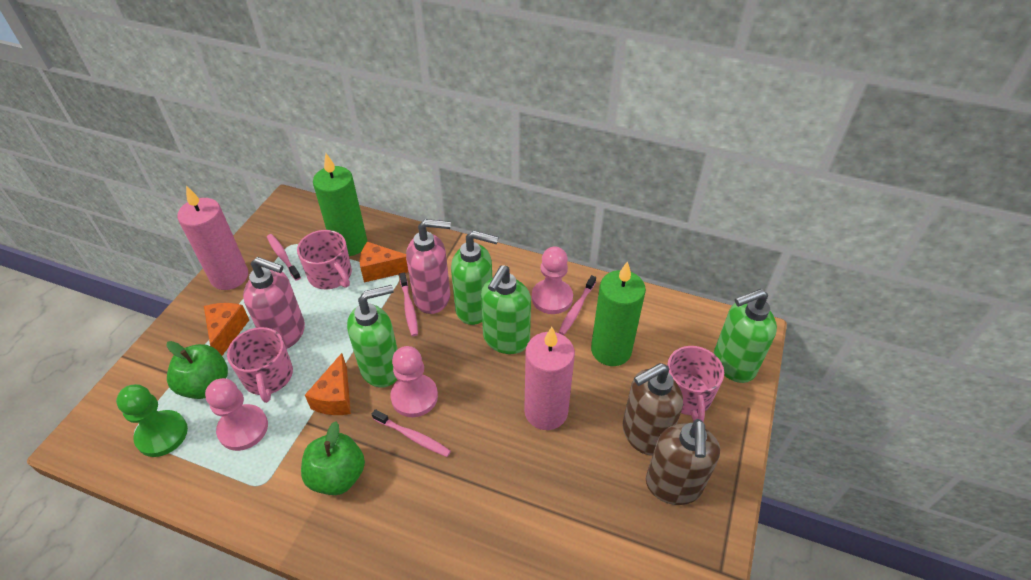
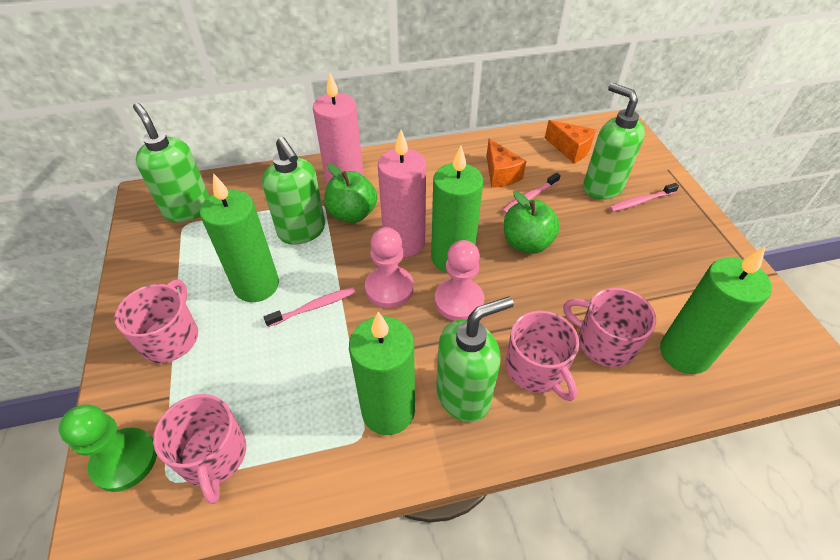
brown soap dispenser: [623,363,683,456] [646,419,720,505] = 2 -> none = 0
green candle: [313,154,367,256] [591,261,646,366] = 2 -> [200,173,279,302] [349,312,415,435] [431,145,483,273] [660,247,772,374] = 4
orange cheese: [204,303,249,355] [305,353,351,415] [360,242,408,282] = 3 -> [487,138,526,188] [545,120,596,163] = 2
pink mug: [227,327,293,403] [297,230,352,289] [667,346,724,422] = 3 -> [114,279,198,363] [153,394,246,504] [506,311,579,401] [563,288,656,367] = 4
pink pawn: [205,378,268,451] [391,346,438,417] [532,246,573,314] = 3 -> [365,227,414,308] [435,240,485,321] = 2
pink soap dispenser: [243,257,305,349] [406,219,451,314] = 2 -> none = 0
pink toothbrush: [267,234,301,280] [372,409,451,457] [399,273,418,336] [559,275,596,335] = 4 -> [263,287,355,327] [502,173,561,214] [609,183,679,212] = 3

